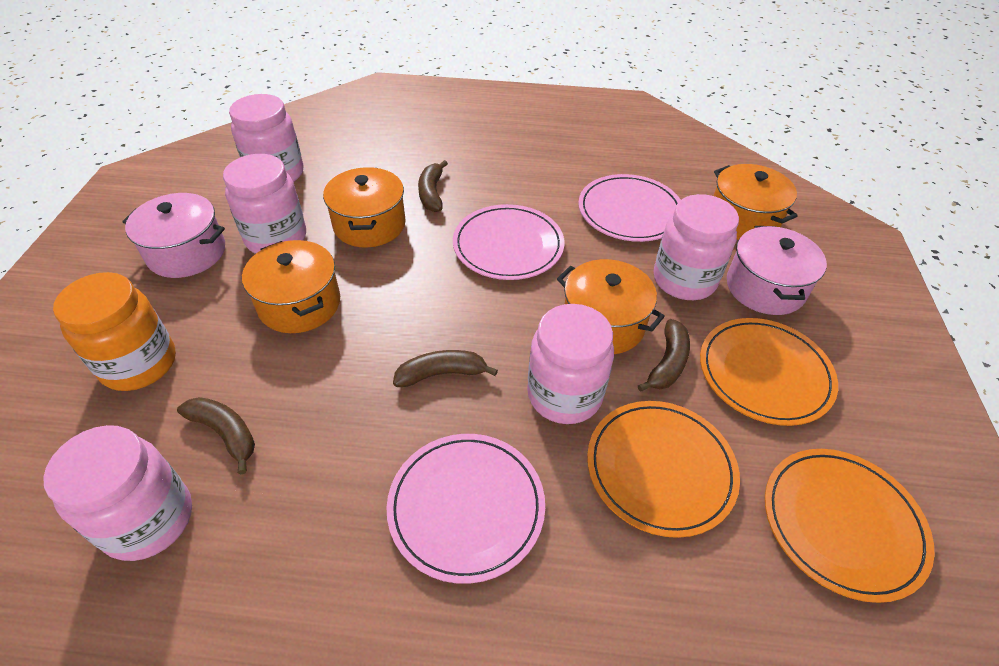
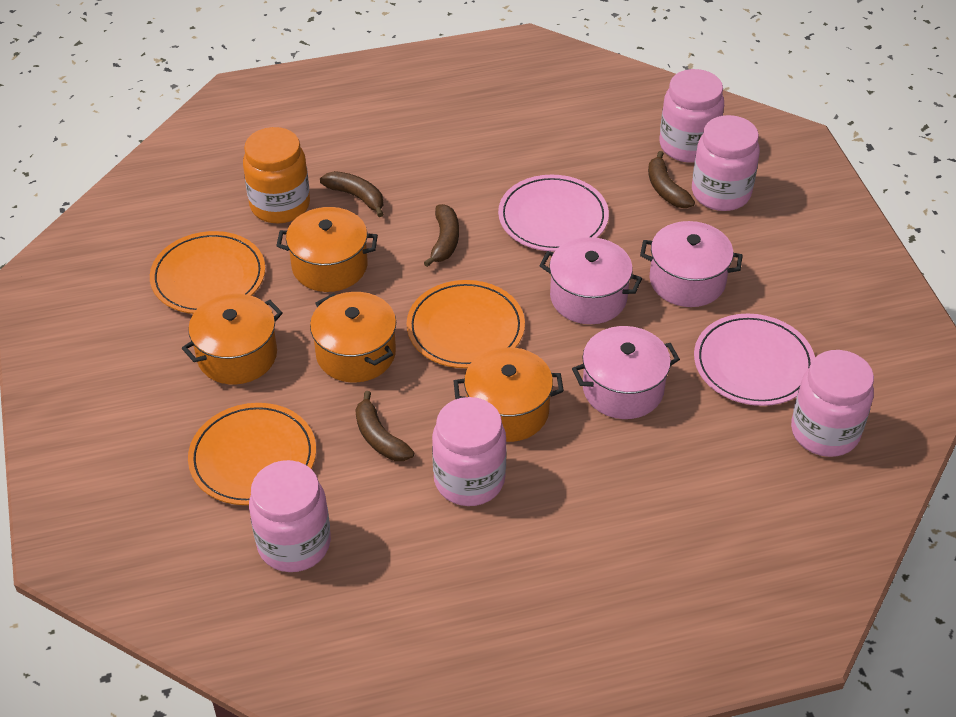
pink plate: [386,434,545,584] [453,204,564,280] [578,174,681,242] = 3 -> [498,175,609,252] [694,314,815,406] = 2
pink pot: [122,193,225,278] [727,226,827,315] = 2 -> [539,237,642,324] [572,326,680,419] [640,221,743,307] = 3

